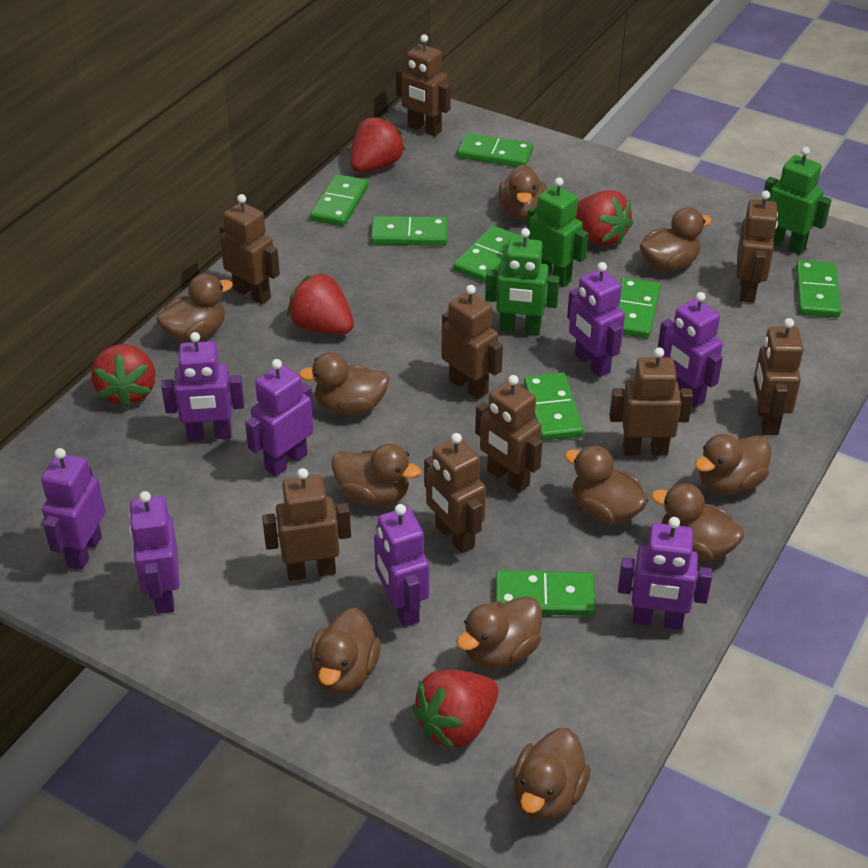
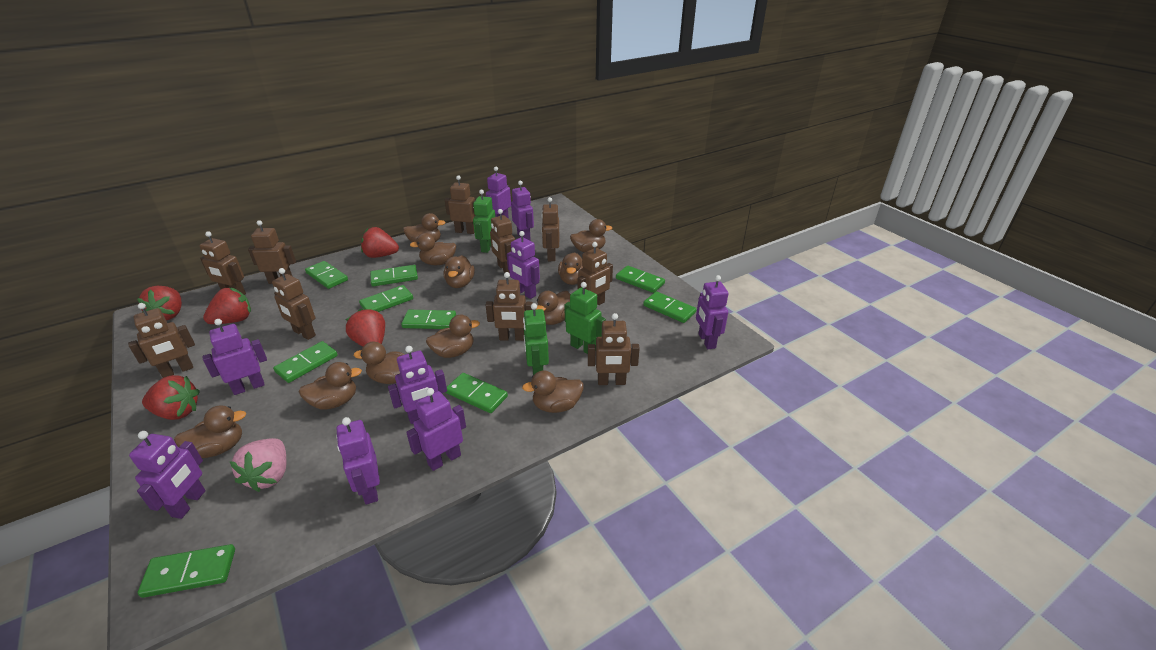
brown robot: [220,194,280,304] [262,468,351,581] [396,34,451,136] [424,433,486,553] [442,285,503,400] [475,375,542,493] [610,347,693,456] [737,190,778,303] [753,318,804,435] = 9 -> [128,303,195,378] [199,231,246,295] [248,220,296,284] [272,268,316,340] [445,175,475,234] [486,272,533,341] [490,209,515,274] [541,197,559,261] [578,242,613,305] [588,313,640,385] = 10
green domino: [310,174,369,226] [371,216,448,246] [453,226,524,282] [457,133,533,167] [496,570,596,616] [524,372,583,441] [618,278,661,338] [796,260,841,318] = 8 -> [138,544,235,598] [273,341,338,383] [305,261,348,289] [359,285,413,312] [370,265,418,286] [401,310,456,329] [446,373,508,413] [616,266,665,293] [643,291,696,323] = 9
pink strawberry: none = 0 -> [230,438,286,492] = 1
purple robot: [41,448,106,570] [129,491,180,614] [161,332,244,441] [245,359,313,477] [374,504,429,627] [567,262,625,377] [618,517,712,630] [658,292,723,408] = 8 -> [129,431,206,519] [202,319,267,395] [336,417,380,505] [388,346,447,424] [406,388,466,471] [485,167,511,219] [507,231,540,299] [511,181,534,241] [696,275,729,349] = 9

